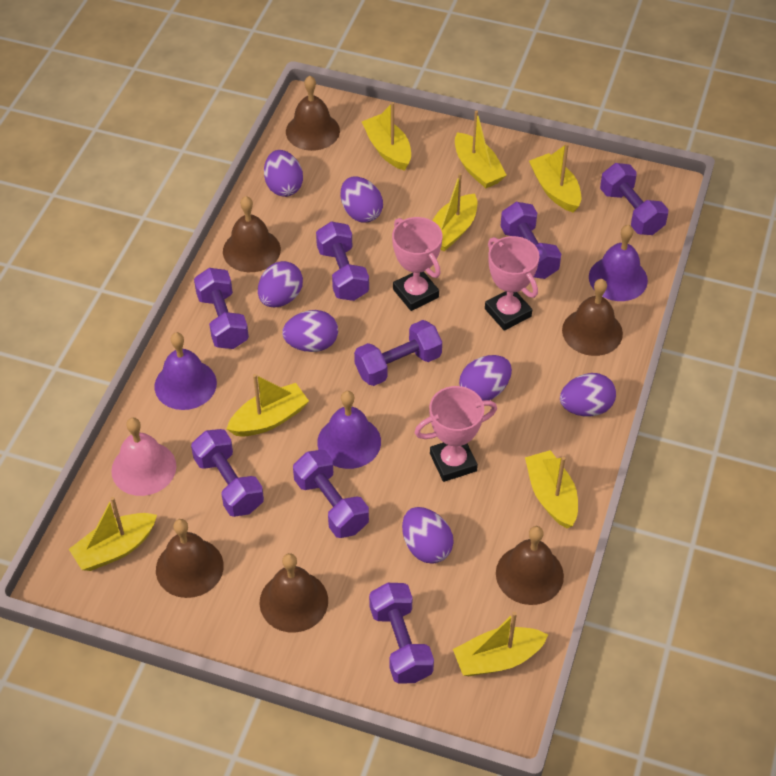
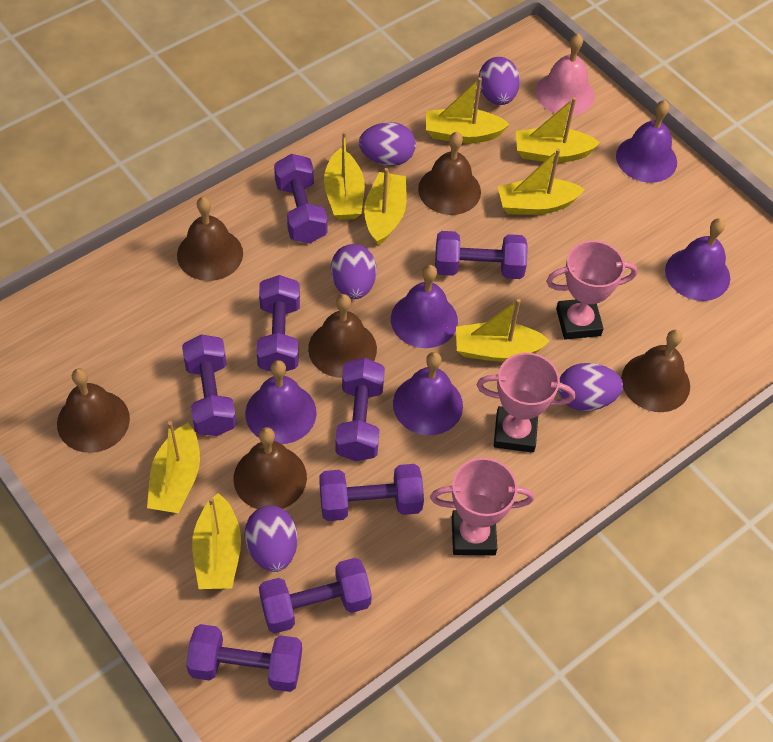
purple bell: [155,332,217,410] [317,391,381,469] [589,225,648,301] = 3 -> [245,360,317,444] [391,265,458,348] [393,352,463,435] [616,100,677,183] [665,218,730,301] = 5
purple egg: [258,261,303,307] [264,150,303,197] [282,310,338,352] [341,177,383,223] [402,507,454,564] [459,355,512,400] [560,373,616,417] = 7 -> [245,505,298,572] [331,244,377,299] [359,122,416,166] [479,57,520,105] [558,363,623,411] = 5

